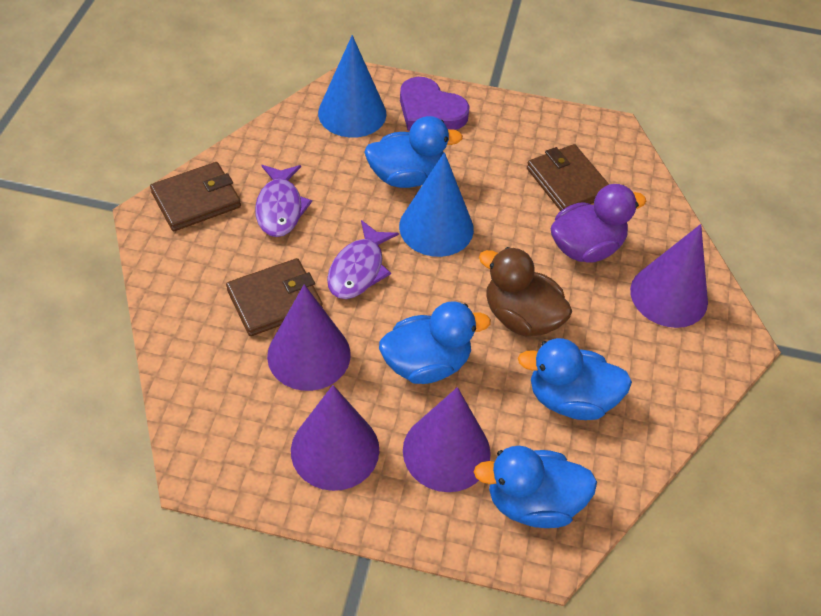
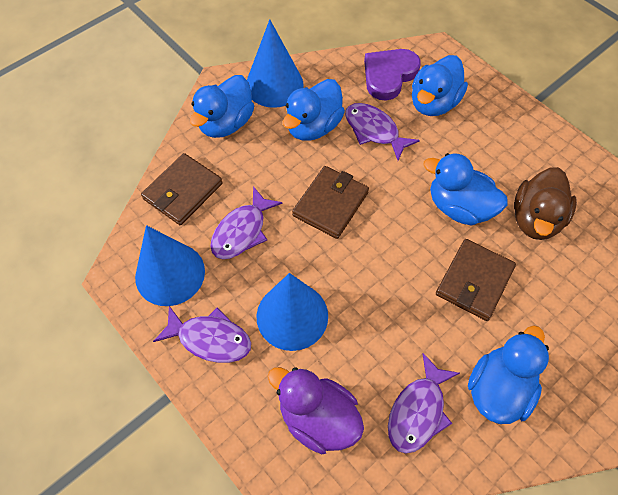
blue cone: [318,35,387,138] [399,152,474,257] = 2 -> [135,225,205,306] [247,19,304,108] [256,273,328,351] = 3
blue duck: [364,116,463,188] [379,301,491,384] [474,446,597,528] [518,338,632,420] = 4 -> [190,75,254,138] [283,79,345,141] [412,55,468,116] [424,153,508,226] [468,325,549,424] = 5
purple cone: [267,284,351,391] [291,385,379,491] [403,387,491,492] [630,224,708,328] = 4 -> none = 0
purple fish: [255,165,312,237] [327,220,399,299] = 2 -> [153,306,251,363] [210,186,283,259] [345,103,420,160] [388,353,460,453] = 4

